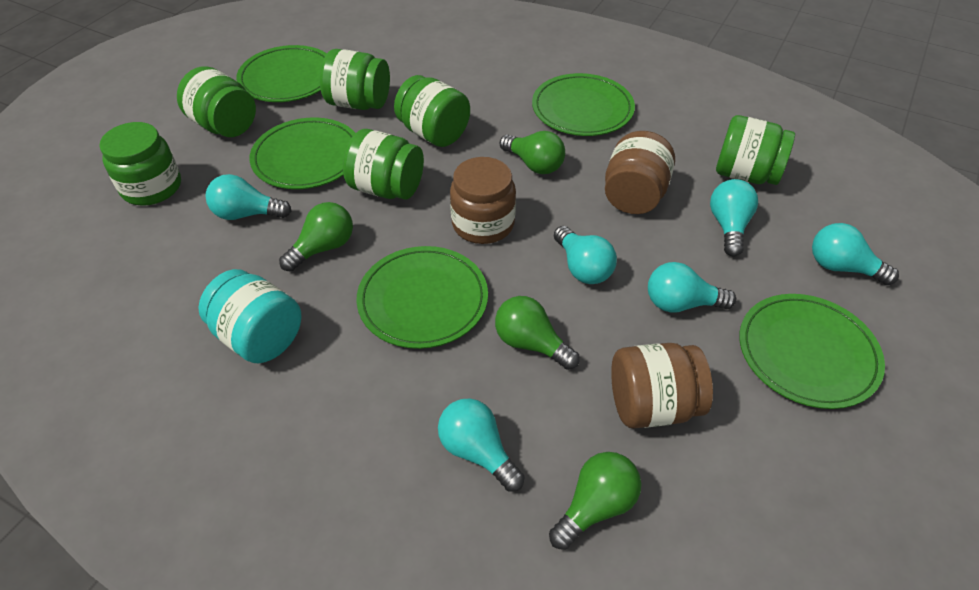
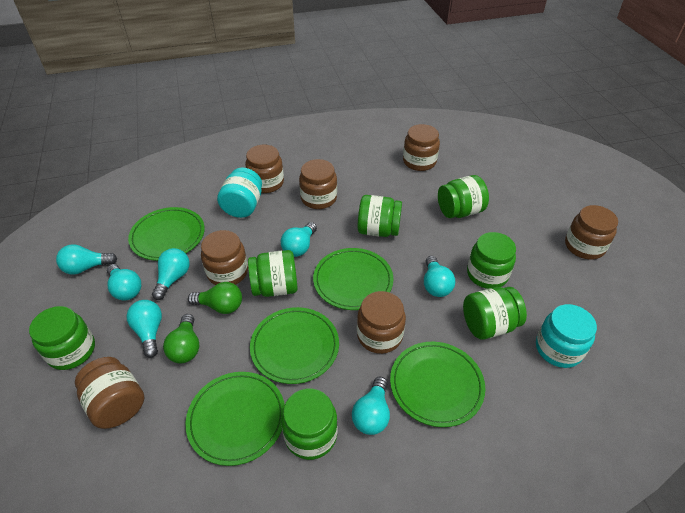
brown jar: [450,157,516,244] [605,131,675,214] [611,343,713,429] = 3 -> [75,357,144,429] [201,230,248,285] [245,145,284,193] [299,159,337,209] [357,291,406,354] [403,124,440,171] [565,205,618,260] = 7
green jar: [99,122,181,206] [177,66,256,137] [320,49,390,110] [343,129,424,200] [394,75,470,147] [716,115,795,185] = 6 -> [29,306,95,370] [248,250,298,297] [281,389,338,460] [358,195,402,237] [438,175,489,218] [463,287,527,340] [467,232,516,289] = 7
green light bulb: [279,202,353,272] [495,296,580,370] [500,131,565,174] [549,452,641,550] = 4 -> [163,314,199,363] [188,282,242,314] = 2
turquoise jar: [198,269,301,363] = 1 -> [217,167,262,218] [536,304,597,368] = 2
turquoise light bulb: [206,174,291,220] [438,399,525,492] [554,226,617,284] [648,262,736,313] [710,179,758,257] [812,223,899,285] = 6 -> [56,244,117,274] [107,264,141,301] [126,300,162,358] [152,248,190,300] [281,222,317,257] [352,376,390,435] [424,256,455,297] = 7

